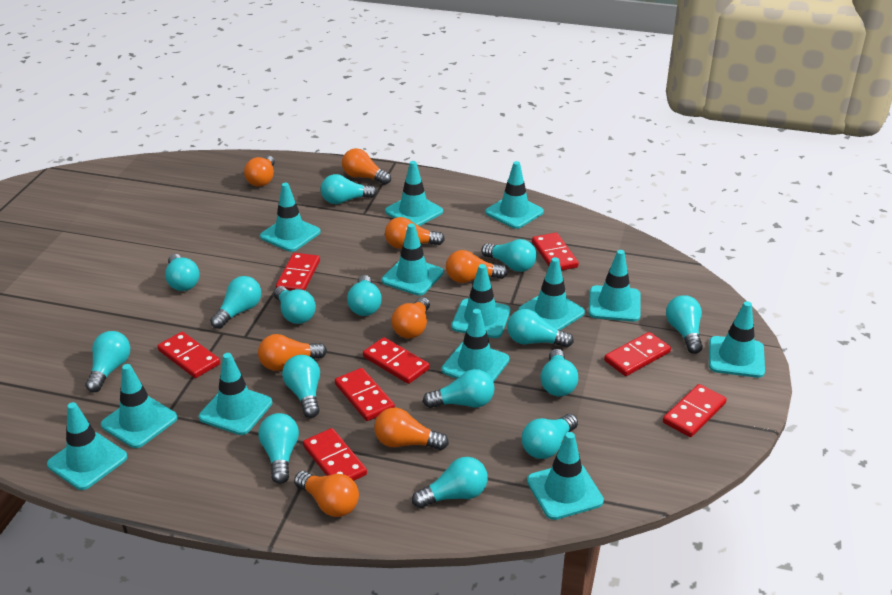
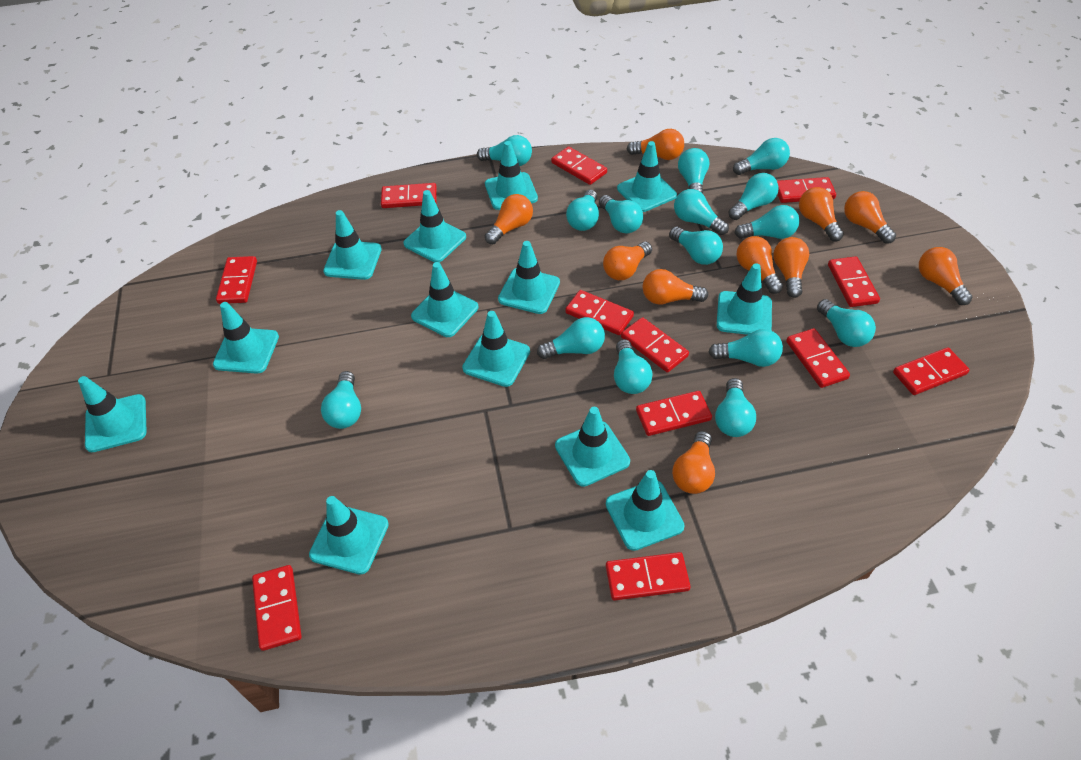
orange light bulb: [244,155,275,187] [258,334,327,371] [294,471,359,517] [342,148,391,185] [374,408,449,450] [385,217,445,249] [392,297,430,339] [446,250,508,283] = 8 -> [485,194,533,244] [603,242,652,280] [627,129,684,160] [643,269,708,305] [672,431,715,494] [737,236,783,294] [773,237,809,298] [799,187,844,241] [844,191,896,244] [919,247,972,305] = 10
red domino: [157,332,220,378] [276,253,320,291] [303,428,367,481] [335,368,395,421] [363,337,430,384] [532,233,579,271] [604,332,671,376] [663,384,727,437] = 8 -> [216,256,257,304] [252,565,302,651] [381,183,437,208] [551,146,607,185] [565,290,634,335] [606,552,691,601] [621,317,689,372] [636,391,712,436] [777,177,836,203] [786,328,850,388] [828,256,880,307] [893,347,970,395] = 12

